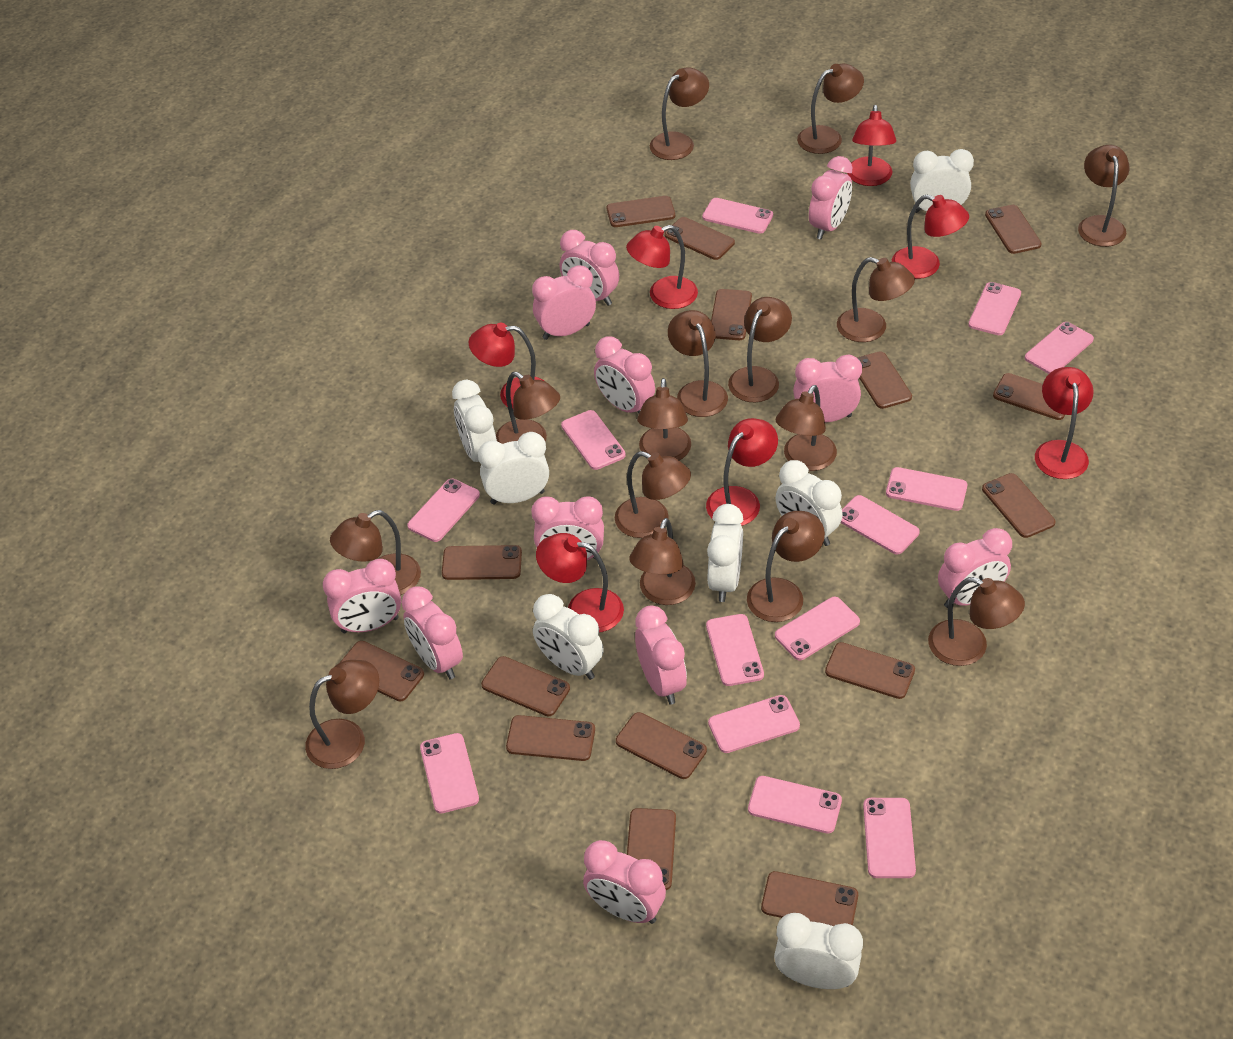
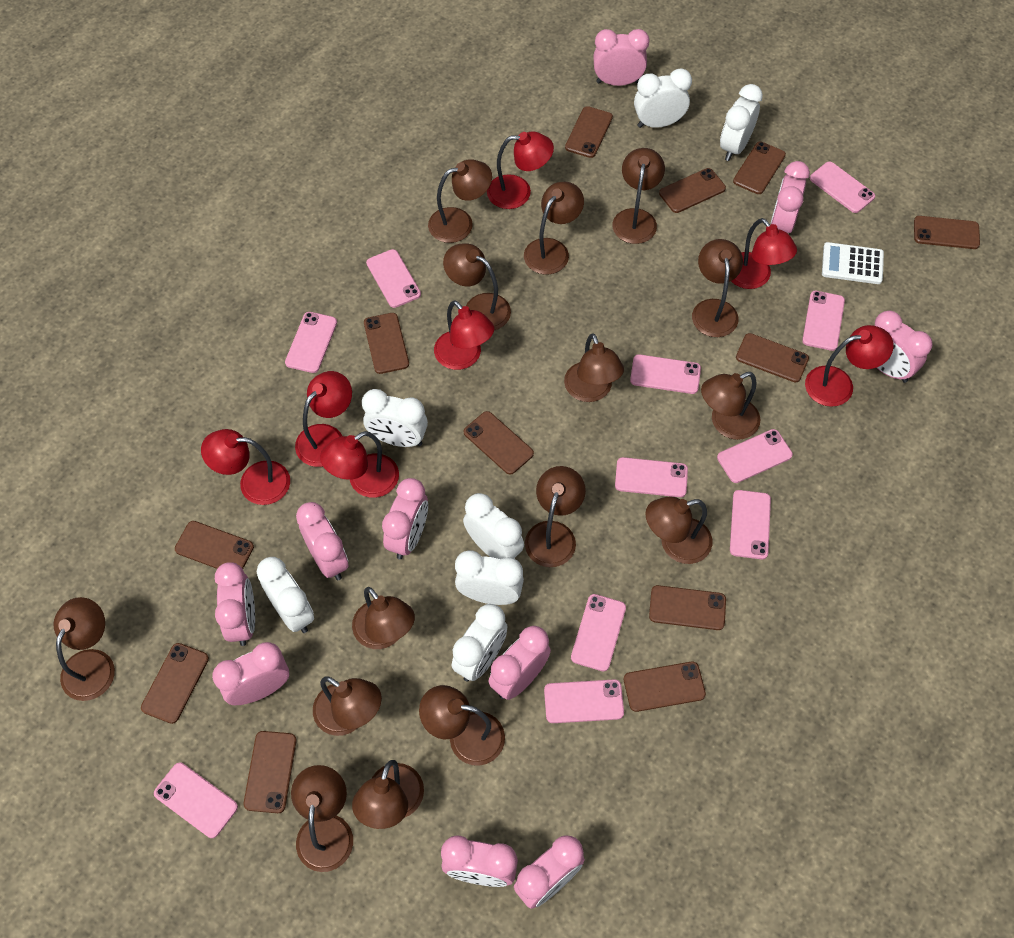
brown phone: [341,641,424,701] [442,545,522,580] [481,656,570,716] [506,715,595,761] [607,196,675,227] [616,712,707,779] [627,808,676,890] [665,217,735,260] [711,289,752,340] [761,871,858,926] [825,642,915,699] [857,351,912,409] [982,473,1055,538] [985,205,1042,254] [993,373,1065,420] = 15 -> [141,643,209,724] [175,521,254,569] [243,731,297,813] [364,313,409,374] [464,411,534,475] [565,106,613,158] [624,662,706,712] [649,585,726,630] [659,168,726,213] [733,142,786,194] [736,333,809,383] [914,216,980,249] = 12
pink clock: [323,559,401,633] [402,586,463,679] [531,496,604,560] [532,265,596,340] [560,230,619,306] [583,840,666,924] [594,336,655,413] [635,606,687,705] [793,354,862,422] [809,156,852,240] [938,528,1012,608] = 11 -> [212,642,289,705] [215,562,255,646] [296,502,348,580] [382,478,428,559] [441,835,518,887] [489,626,551,700] [514,835,585,909] [593,29,650,86] [770,161,810,233] [875,311,933,383] = 10
pink phone: [407,479,480,542] [420,733,479,814] [561,410,626,470] [702,198,773,234] [706,614,764,686] [708,695,800,753] [748,776,842,834] [775,597,860,660] [841,495,920,555] [863,798,916,878] [886,467,967,511] [968,282,1021,335] [1025,322,1094,374] = 13 -> [154,763,238,838] [285,312,337,373] [366,249,421,308] [544,679,624,723] [571,594,626,671] [615,457,688,497] [630,354,701,394] [717,429,793,483] [730,490,771,559] [802,291,845,351] [810,161,875,213] = 11
white calculator: none = 0 -> [822,242,884,284] = 1

